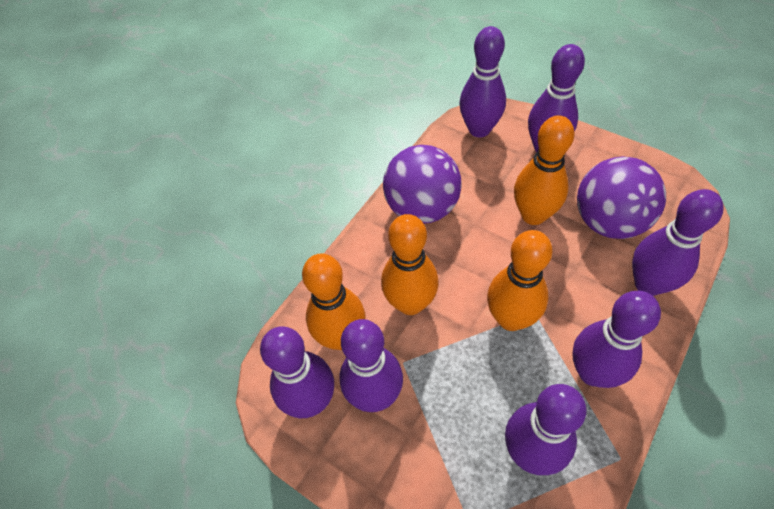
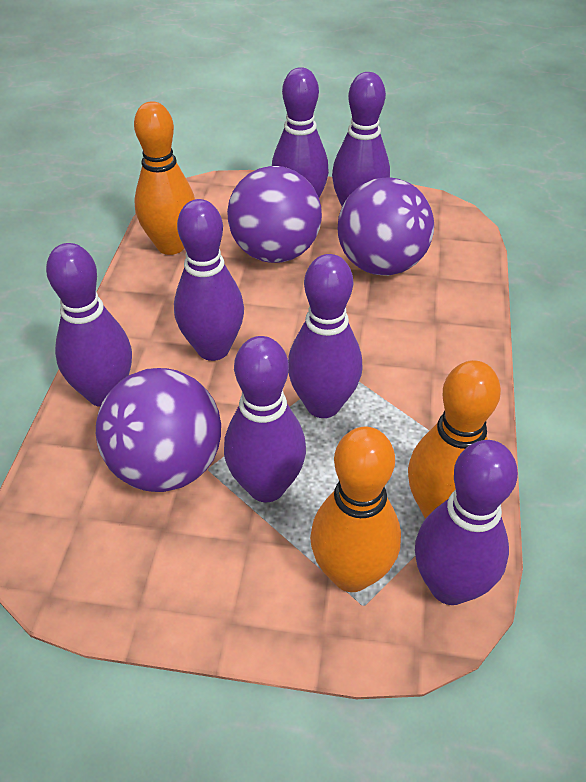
orange bowling pin: [302,253,366,350] [381,214,439,315] [487,230,552,331] [514,115,574,225] = 4 -> [134,101,195,255] [310,427,401,592] [408,360,501,519] = 3
purple ball: [383,145,462,224] [577,156,666,239] = 2 -> [96,368,221,492] [227,166,322,263] [338,177,434,276] = 3

